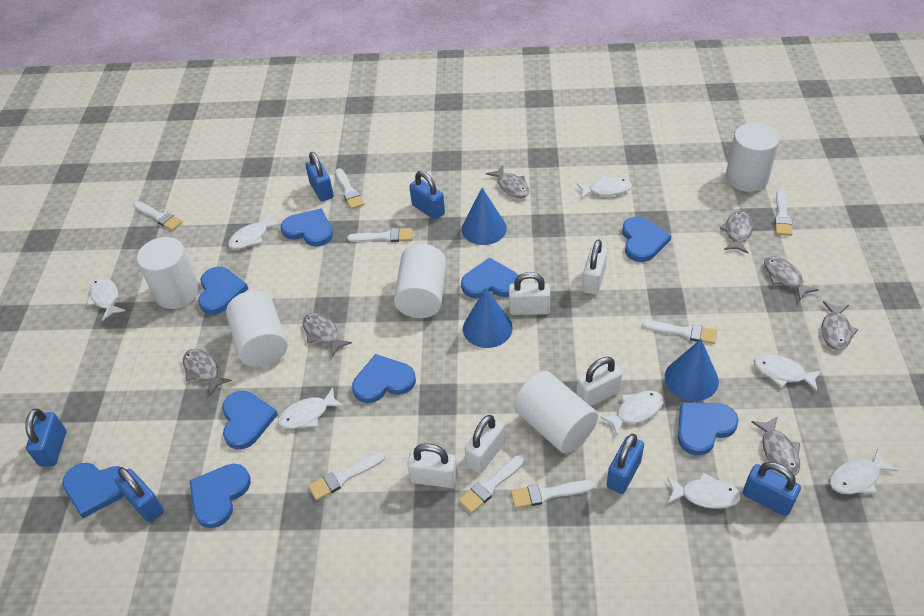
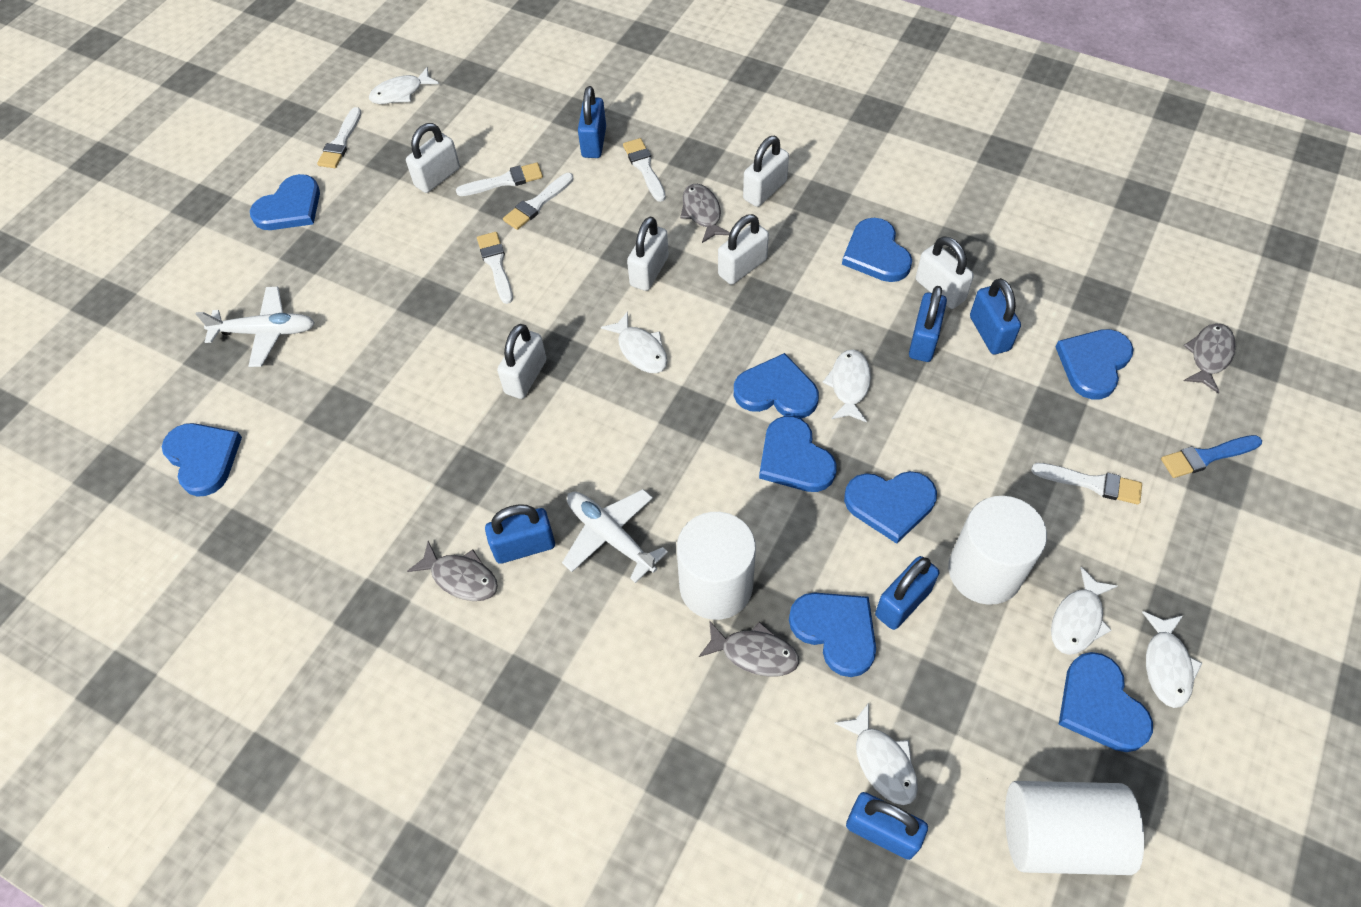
blue brush: none = 0 -> [1161,435,1262,478] = 1
blue cone: [462,188,507,245] [463,288,513,348] [665,339,719,401] = 3 -> none = 0
grey fish: [183,349,232,395] [302,313,352,357] [486,165,529,198] [719,211,753,254] [751,416,800,476] [764,256,818,300] [821,301,858,350] = 7 -> [407,541,498,601] [680,184,730,243] [699,620,799,676] [1183,323,1236,394] = 4
white brush: [133,201,183,231] [308,452,385,500] [335,168,364,209] [347,228,413,242] [459,454,525,513] [511,480,594,508] [642,320,717,344] [774,189,793,236] = 8 -> [317,107,362,168] [456,163,543,196] [477,232,513,304] [503,173,574,230] [623,138,666,202] [1031,463,1142,505] = 6
white cylinder: [137,237,200,309] [226,291,287,367] [394,244,446,318] [514,371,598,453] [726,123,779,192] = 5 -> [677,512,756,620] [948,496,1047,605] [1005,781,1144,875] = 3
white fish: [87,277,126,321] [228,215,281,249] [278,388,344,429] [576,176,632,199] [600,391,663,436] [667,472,741,509] [754,354,823,391] [830,449,898,494] = 8 -> [369,67,439,104] [601,311,668,373] [822,350,871,423] [834,703,918,805] [1051,567,1117,655] [1142,611,1202,708] = 6
white padlock: [407,444,458,488] [465,415,504,473] [509,272,550,315] [576,357,622,406] [582,239,607,295] = 5 -> [406,123,460,193] [497,324,546,399] [627,216,669,291] [718,214,769,285] [743,136,789,207] [916,236,974,309] = 6
white plane: none = 0 -> [196,287,315,367] [562,489,668,583] = 2

